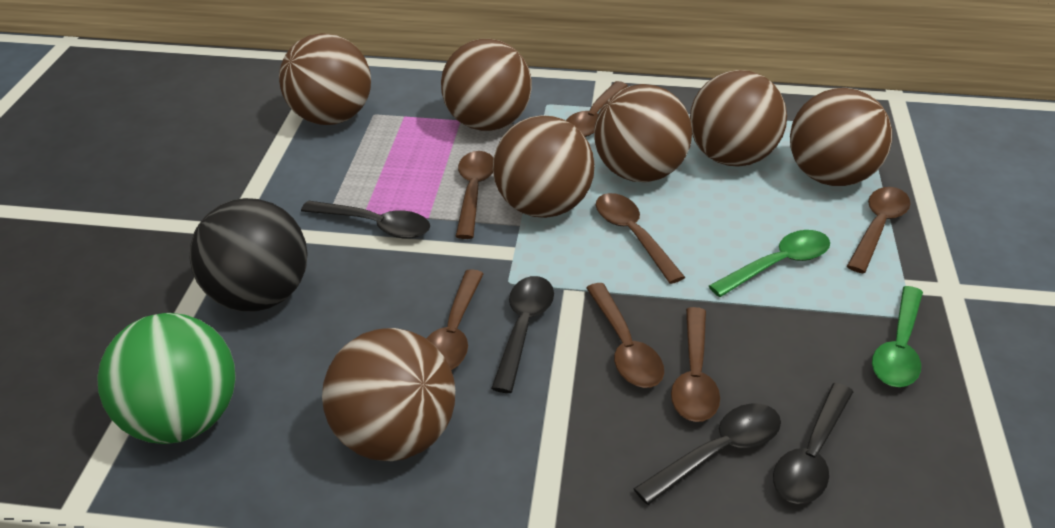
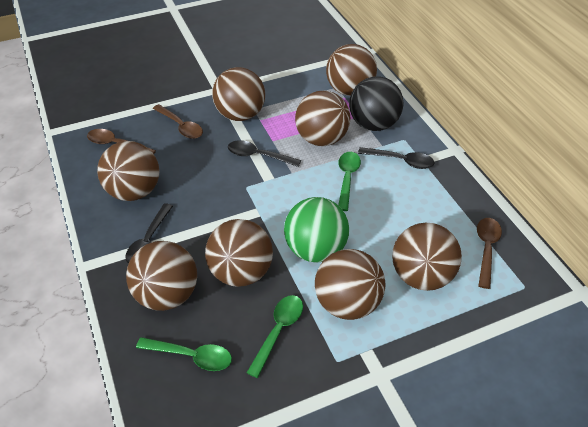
black spoon: [301,201,430,239] [491,276,554,393] [634,404,781,505] [773,383,853,504] = 4 -> [125,203,173,264] [228,140,301,167] [358,147,435,169] = 3
brown ball: [279,33,371,125] [322,328,455,461] [441,39,532,131] [493,115,595,218] [594,84,692,182] [690,70,787,167] [790,88,892,186] = 7 -> [97,141,159,201] [126,241,197,311] [205,219,273,287] [212,67,265,121] [295,90,350,146] [315,249,385,320] [326,44,377,96] [392,223,462,291] = 8
brown spoon: [426,269,484,370] [455,151,493,239] [566,81,628,137] [586,283,664,388] [596,193,685,284] [671,307,720,422] [847,187,910,273] = 7 -> [87,129,156,154] [153,104,203,139] [477,218,502,289] = 3
green spoon: [709,230,830,297] [872,286,923,387] = 2 -> [136,337,232,371] [247,295,303,378] [338,152,361,211] = 3

